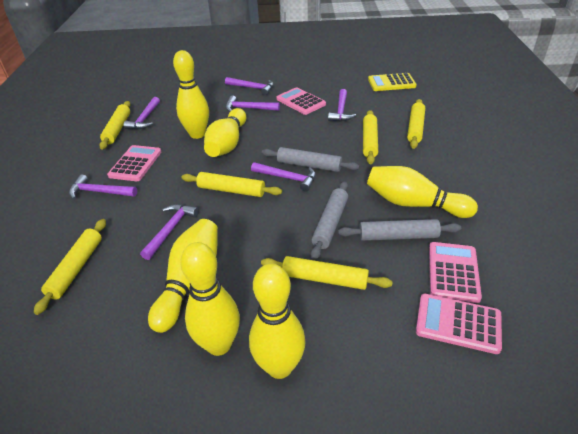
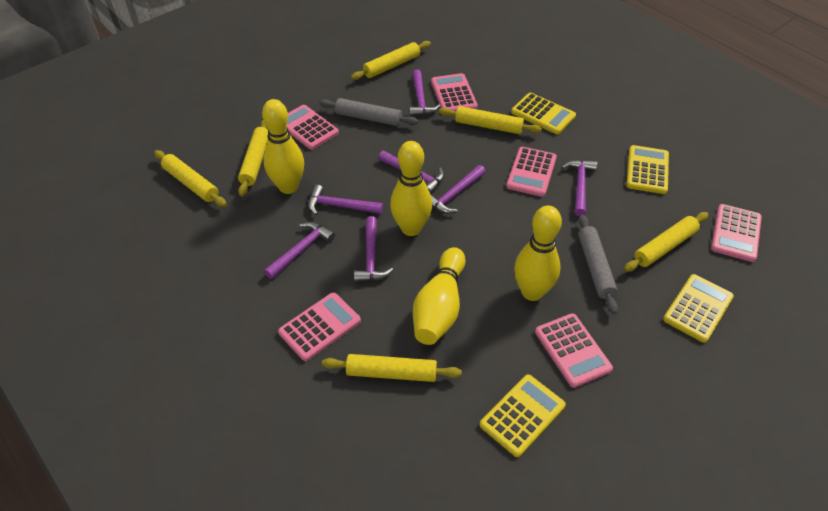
grey rolling pin: [262,147,359,172] [311,181,348,260] [338,219,461,241] = 3 -> [319,98,419,126] [578,214,618,314] = 2
pink calculator: [107,145,161,181] [276,87,326,115] [416,294,502,354] [429,242,482,303] = 4 -> [278,292,361,361] [287,105,339,150] [431,73,478,111] [506,147,557,197] [535,313,613,388] [711,204,762,262] = 6
yellow bowling pin: [148,219,218,333] [173,50,209,139] [180,242,240,356] [204,108,246,157] [249,263,306,379] [367,166,478,218] = 6 -> [262,99,304,194] [390,141,432,236] [413,247,466,345] [514,206,562,301] = 4
yellow calculator: [368,73,417,91] = 1 -> [480,375,566,457] [511,93,576,134] [626,145,669,194] [663,274,734,343] = 4

